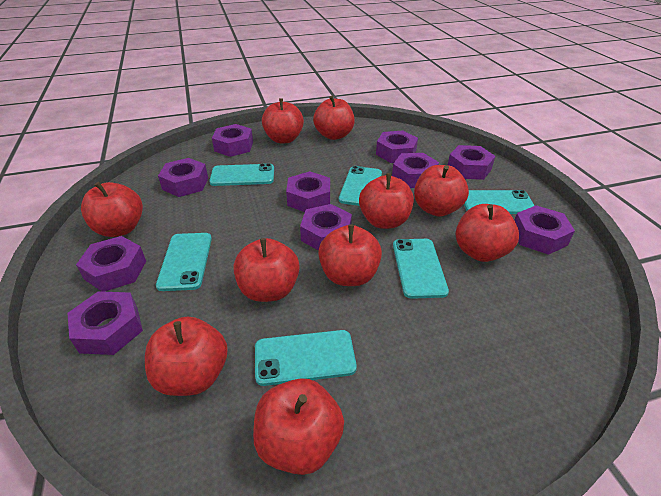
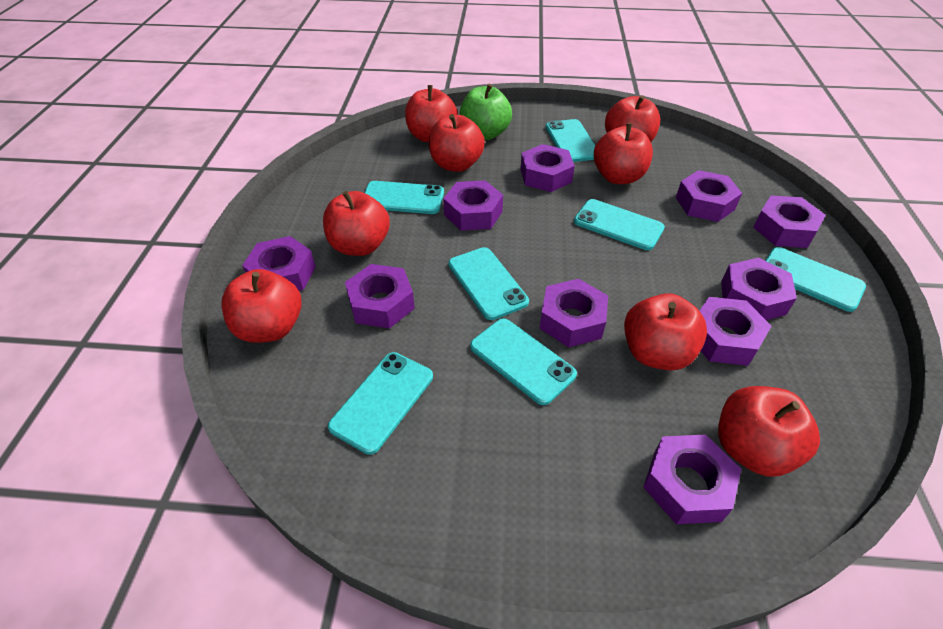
green apple: none = 0 -> [459,84,512,140] = 1
red apple: [81,182,143,237] [145,317,228,396] [233,238,300,302] [253,378,344,475] [262,98,304,143] [313,96,355,140] [318,224,382,286] [359,173,414,229] [414,165,469,217] [456,204,519,262] = 10 -> [222,269,302,343] [323,191,390,256] [405,85,458,142] [429,114,485,172] [594,123,653,184] [605,95,660,142] [624,293,707,371] [718,386,820,477] = 8
turquoise phone: [156,233,212,291] [209,163,274,186] [255,330,357,386] [339,166,382,206] [393,239,449,299] [464,190,535,214] = 6 -> [328,352,433,455] [364,181,444,214] [449,247,529,320] [470,318,577,405] [546,119,595,162] [574,199,665,250] [765,247,866,312] = 7

